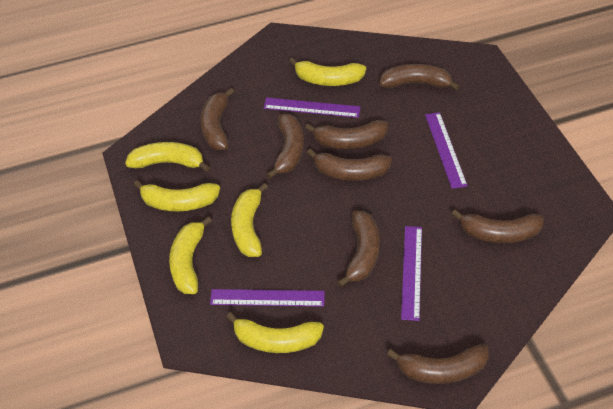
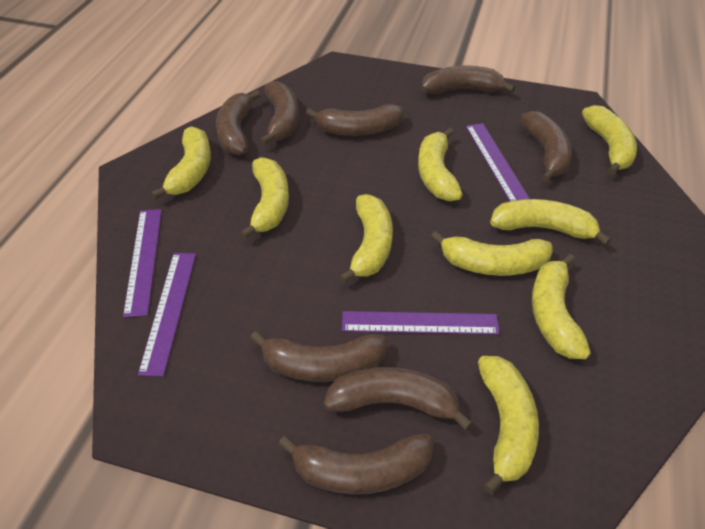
yellow banana: [125,142,210,172] [134,180,220,211] [169,216,212,294] [226,312,324,353] [231,183,268,257] [289,58,366,86] = 6 -> [151,126,211,200] [240,157,289,239] [339,194,393,283] [418,128,463,201] [431,231,553,276] [478,356,539,494] [490,199,611,246] [532,254,591,359] [582,105,637,175] = 9

